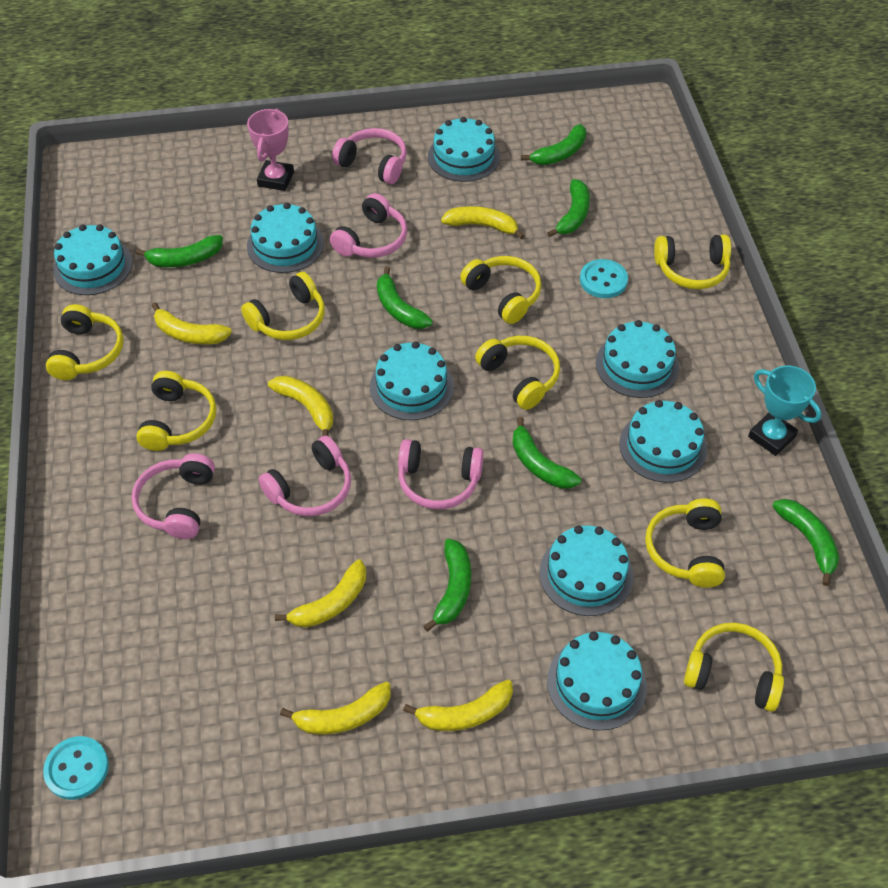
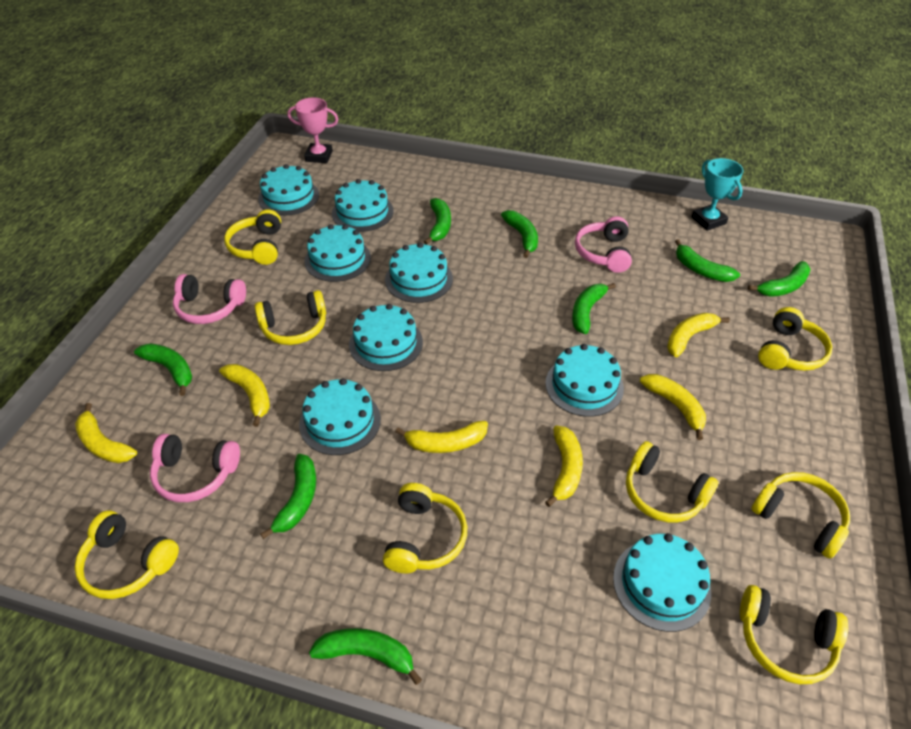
green banana: [136,235,223,267] [377,266,433,329] [423,539,471,632] [513,417,581,489] [521,124,586,165] [547,179,590,237] [772,499,839,586] = 7 -> [134,343,192,396] [260,454,316,539] [309,628,422,685] [424,198,451,245] [501,210,538,258] [572,283,616,334] [675,239,740,282] [748,261,811,297] = 8
pink headphones: [131,453,215,539] [259,436,351,516] [330,193,407,258] [332,128,407,184] [398,439,484,509] = 5 -> [150,434,240,502] [173,274,246,324] [575,216,632,273] = 3
turquoise button: [43,736,109,800] [580,259,628,298] = 2 -> none = 0

